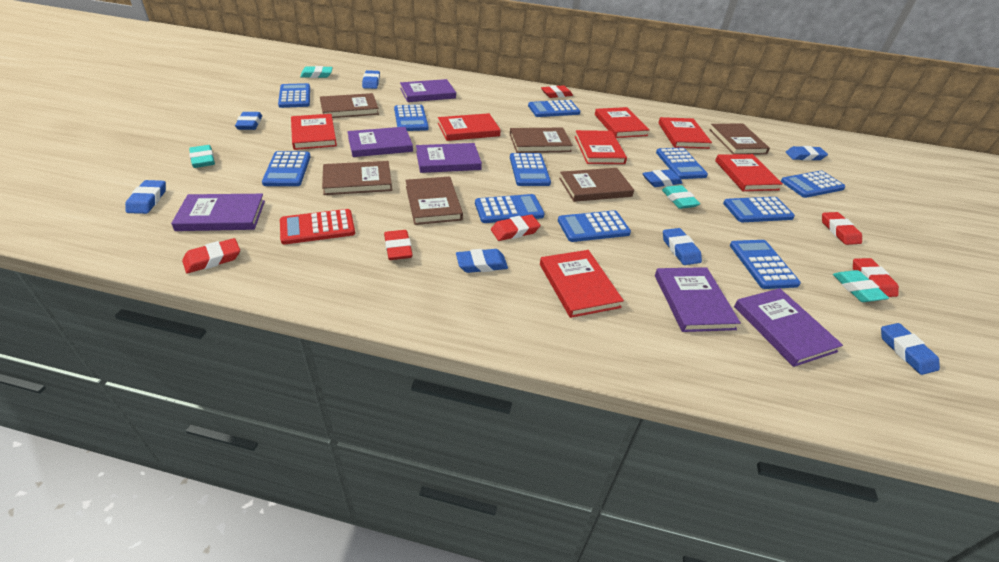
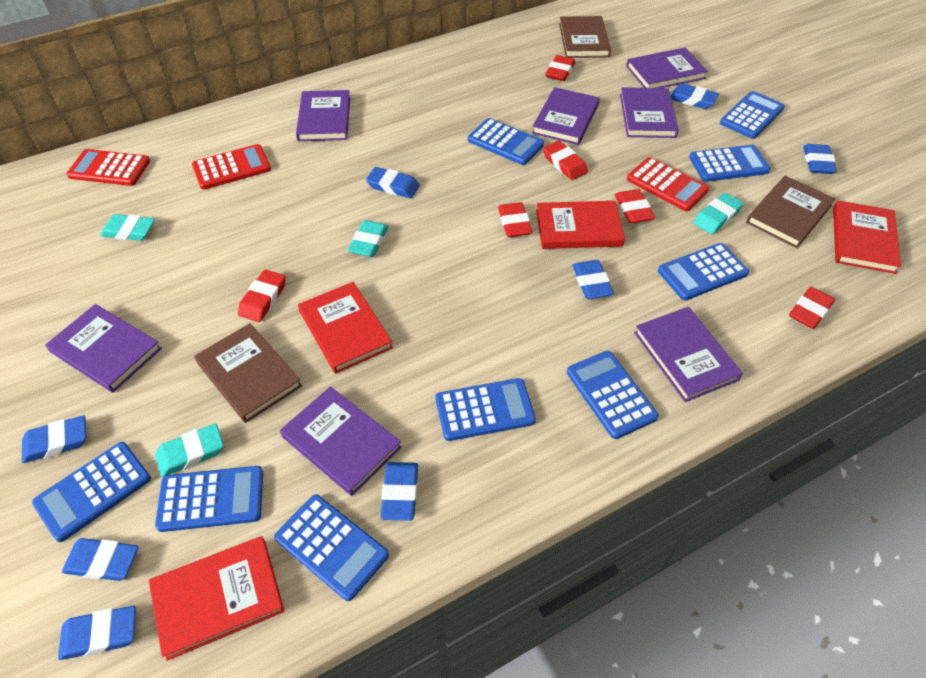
blue calculator: [262,151,311,186] [278,83,310,108] [394,105,429,131] [475,194,544,223] [510,153,551,186] [528,100,580,117] [558,210,631,242] [656,148,708,179] [723,197,795,222] [730,240,801,289] [781,171,846,198] = 11 -> [32,442,151,542] [155,466,263,532] [274,494,389,601] [435,378,536,441] [468,118,544,165] [567,351,659,439] [658,243,749,301] [689,145,771,182] [720,91,785,139] = 9
brown book: [320,93,379,118] [322,161,392,195] [405,177,463,225] [510,127,573,153] [559,168,634,202] [709,124,770,154] = 6 -> [194,323,302,423] [559,16,611,58] [746,176,835,248] = 3
purple book: [171,194,265,231] [347,127,413,157] [400,79,456,102] [416,143,482,173] [655,267,741,332] [734,288,843,367] = 6 -> [45,304,162,393] [280,386,402,496] [296,90,350,141] [532,87,600,145] [620,87,679,138] [626,48,708,88] [634,307,743,402] = 7
red book: [291,114,337,150] [438,113,501,141] [540,250,624,318] [575,130,627,164] [595,107,650,138] [658,117,712,149] [715,154,783,191] = 7 -> [149,536,285,661] [298,282,393,374] [536,201,625,249] [833,200,901,274] = 4
red calculator: [280,209,355,244] = 1 -> [66,149,150,186] [192,144,271,190] [627,157,709,211] = 3

